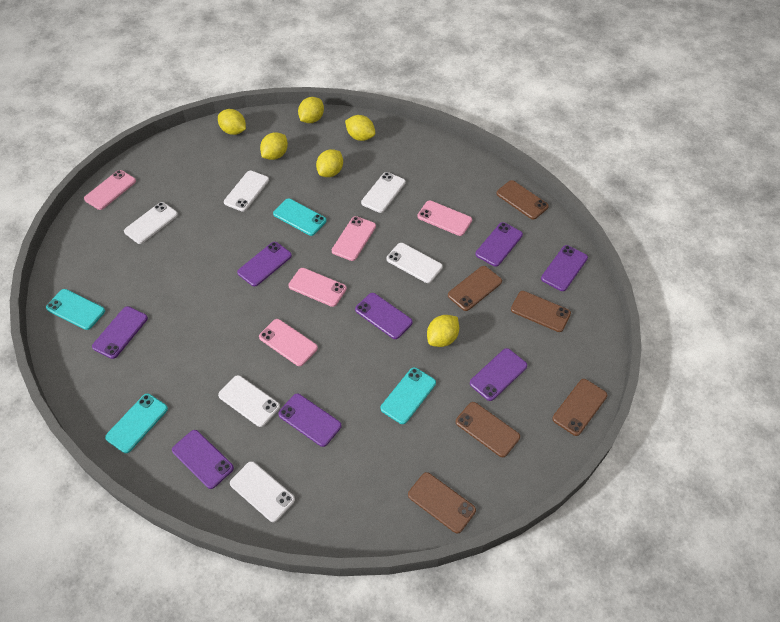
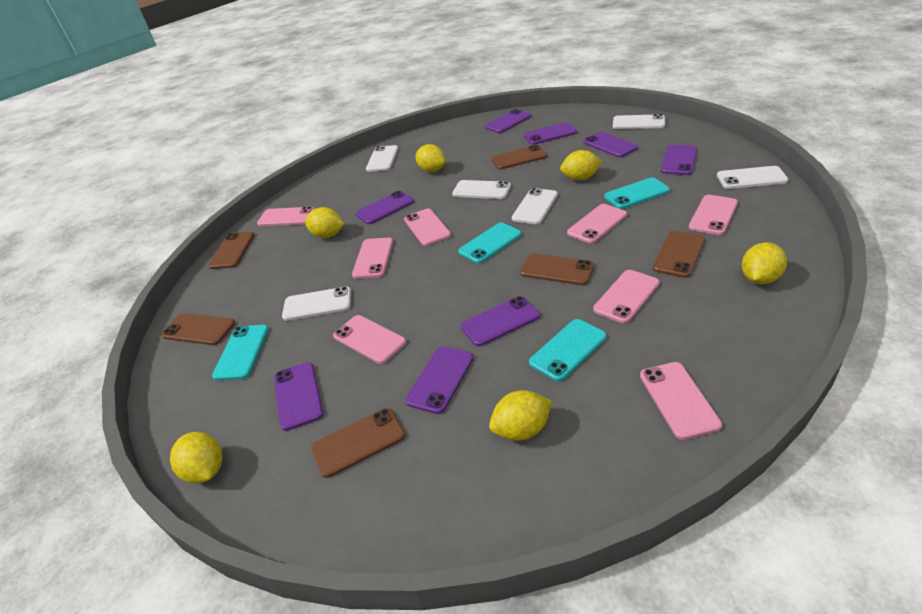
pink phone: [84,170,136,210] [259,319,318,366] [288,268,347,307] [332,216,376,261] [417,200,472,236] = 5 -> [257,206,315,226] [333,315,406,364] [352,238,393,279] [404,209,451,246] [567,204,627,244] [593,270,660,324] [640,362,722,440] [689,195,738,235] = 8

